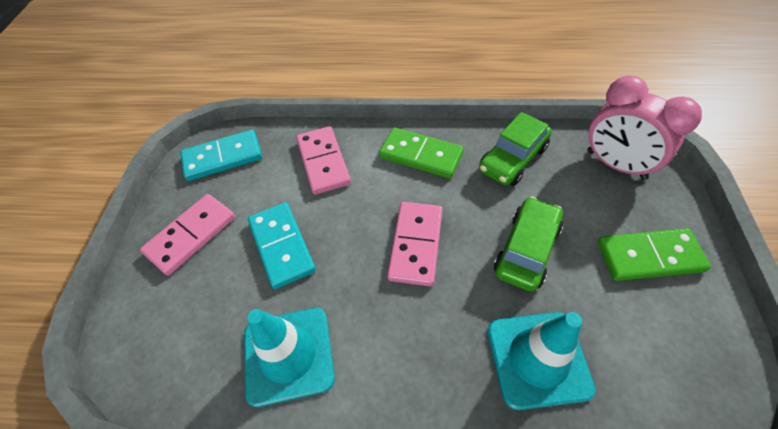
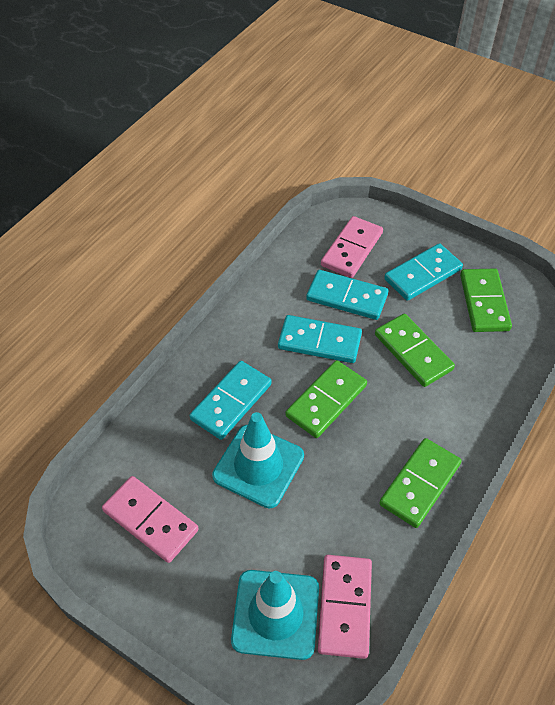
green car: [479,112,552,186] [494,196,563,292] = 2 -> none = 0
green domino: [379,127,464,178] [598,228,711,281] = 2 -> [286,360,367,438] [375,314,455,387] [379,438,461,528] [460,269,512,332] = 4
pink clock: [587,75,702,180] = 1 -> none = 0
turquoise domino: [180,130,262,181] [248,202,316,289] = 2 -> [190,361,272,440] [278,315,362,363] [306,270,388,320] [384,243,463,301] = 4

